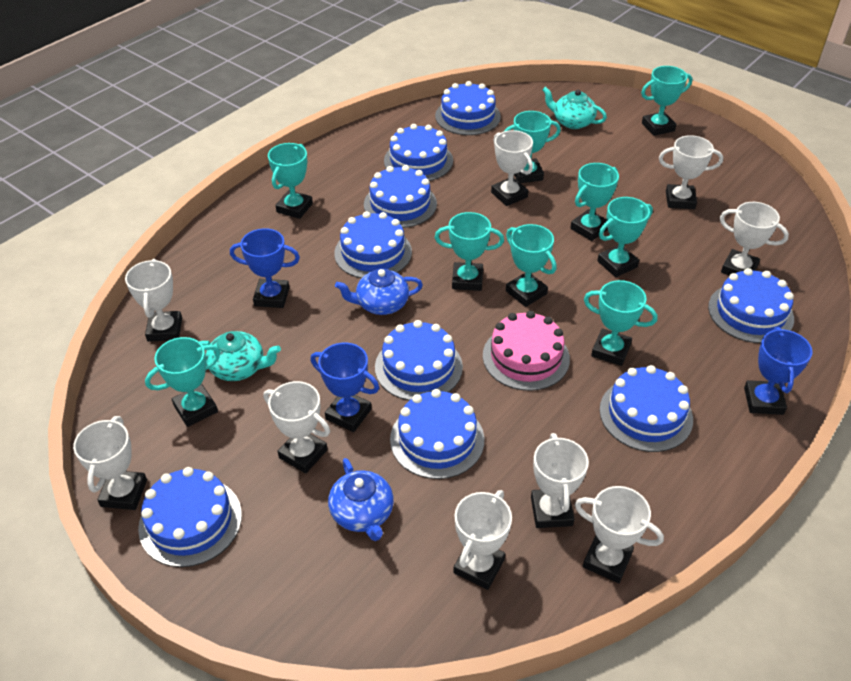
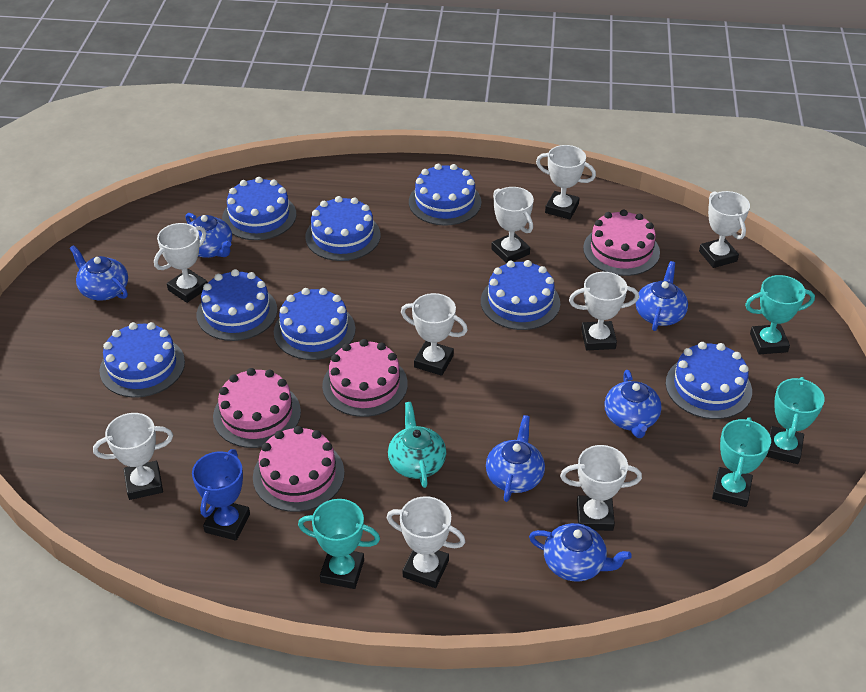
blue cake: [138,467,242,567] [334,211,412,278] [364,165,437,228] [375,320,463,401] [384,124,453,181] [390,389,484,479] [435,81,501,135] [600,365,693,452] [708,268,794,343] = 9 -> [99,322,185,398] [197,269,277,341] [222,177,296,240] [274,288,356,360] [305,196,381,261] [409,164,482,226] [481,260,560,330] [666,342,752,419] = 8
blue teapot: [328,458,394,541] [335,268,423,315] = 2 -> [70,245,128,301] [186,213,232,258] [486,415,545,502] [529,523,632,582] [604,370,662,438] [636,261,688,331] = 6
blue trophy: [230,228,300,308] [311,342,379,432] [744,327,813,415] = 3 -> [192,449,250,541] = 1
pink cake: [483,311,570,391] = 1 -> [213,368,301,448] [253,426,345,512] [322,339,408,417] [583,209,660,276] = 4
turquoise teapot: [199,331,281,381] [542,87,607,129] = 2 -> [388,402,446,488] = 1
turquoise trophy: [145,337,220,427] [268,143,313,219] [435,212,504,291] [503,111,561,183] [506,224,557,307] [570,163,619,241] [584,280,657,366] [597,197,653,277] [641,66,692,136] = 9 -> [298,499,380,589] [712,417,771,507] [745,275,815,354] [766,377,825,464] = 4

